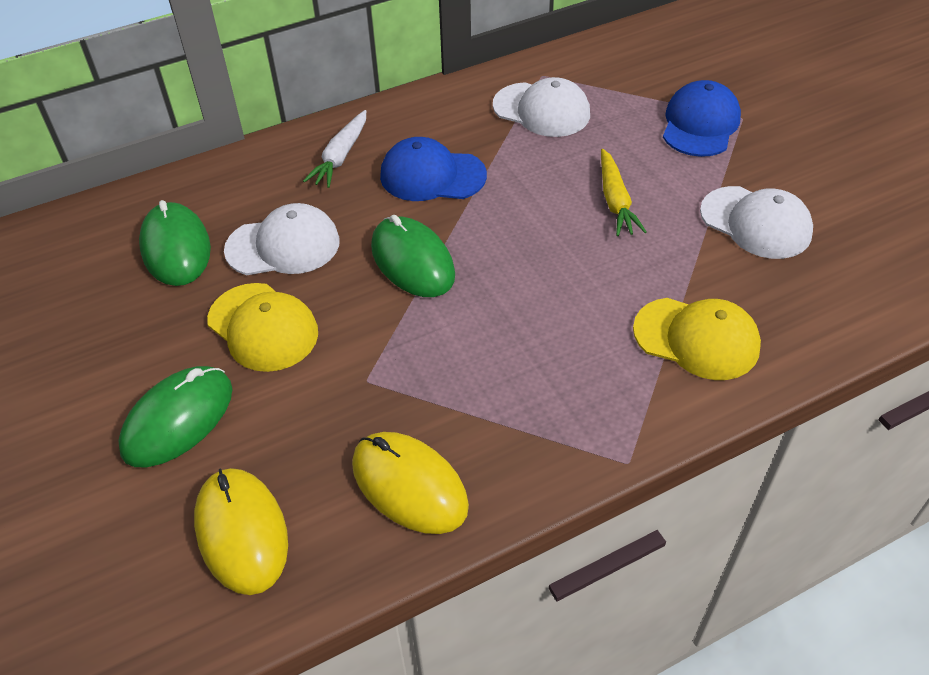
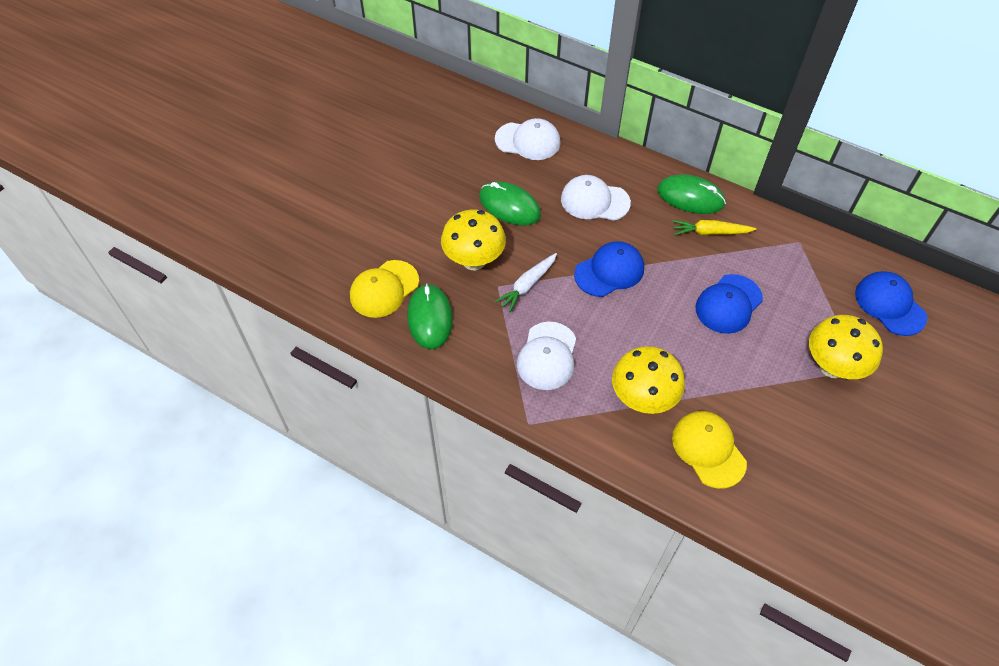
blue cap: [380,137,487,201] [663,80,741,157] = 2 -> [574,241,644,297] [695,274,763,334] [855,271,927,336] = 3
yellow mouse: [194,468,288,595] [352,432,469,534] = 2 -> none = 0
yellow mushroom: none = 0 -> [441,210,506,270] [612,346,685,414] [809,315,883,379] = 3

